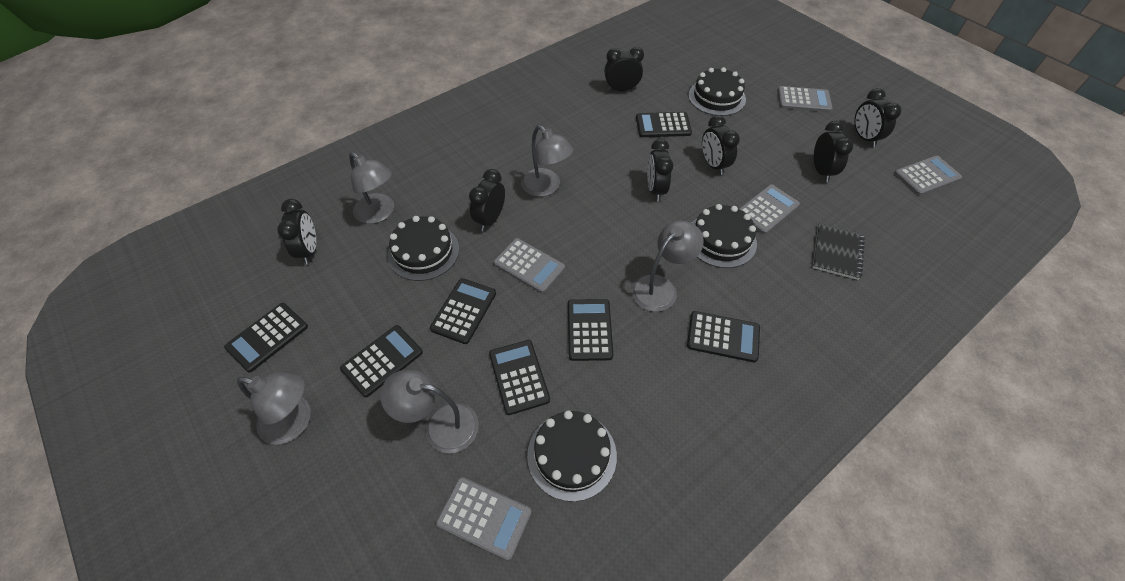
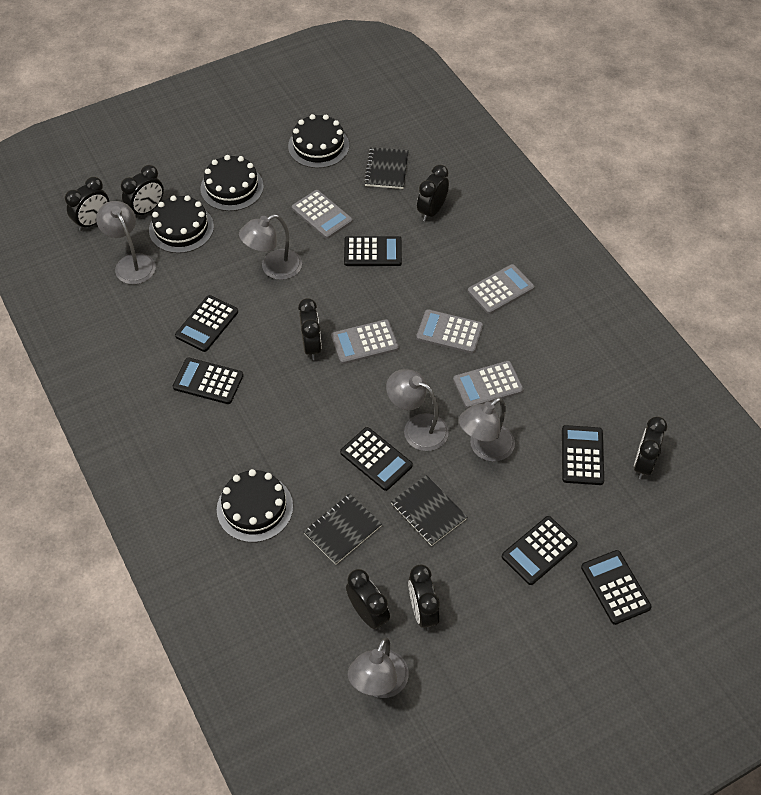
black notebook: [813,223,865,280] = 1 -> [303,493,382,565] [364,147,409,189] [391,475,467,546] = 3

